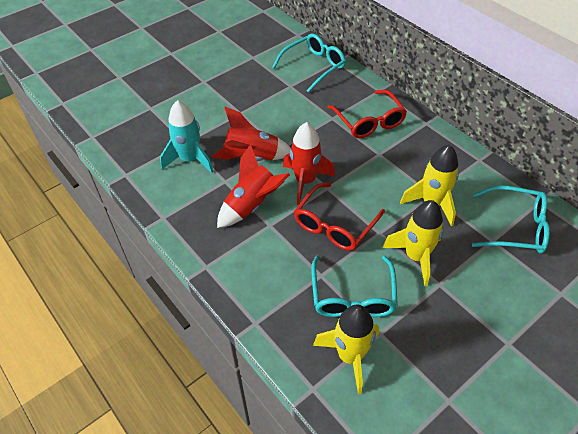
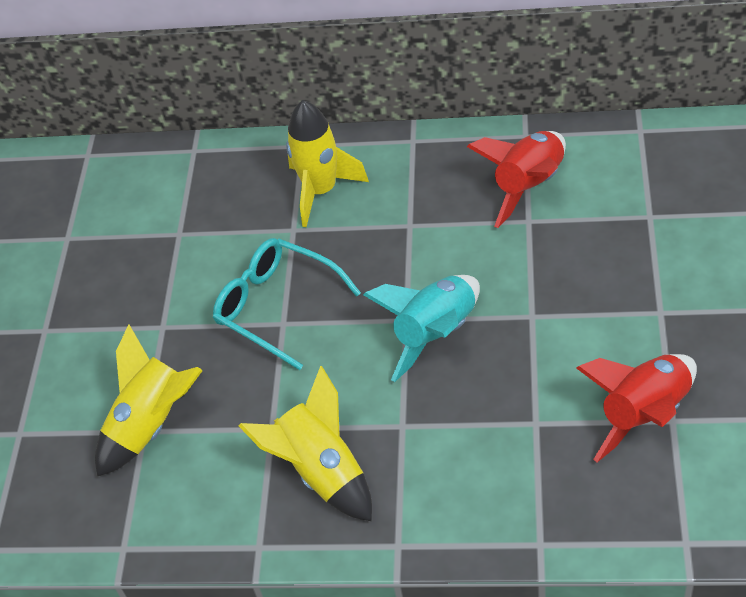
red glasses: [294,183,385,251] [328,90,407,138] = 2 -> none = 0
red rocket: [212,107,291,161] [217,144,290,228] [283,122,335,205] = 3 -> [467,131,566,228] [576,354,697,462] = 2
turquoise glasses: [272,33,346,93] [311,255,398,317] [472,185,550,253] = 3 -> [213,238,361,370] = 1

